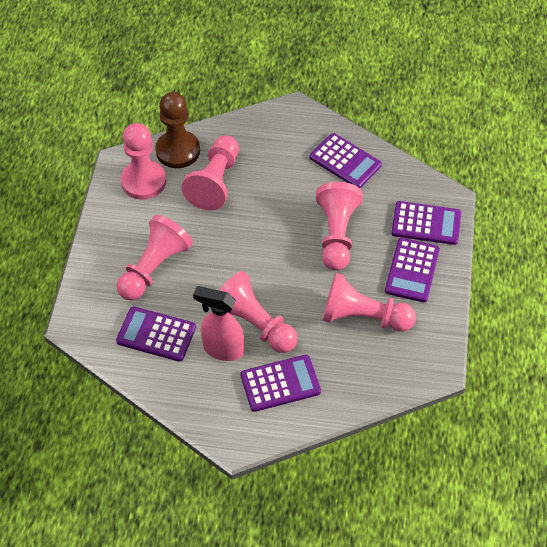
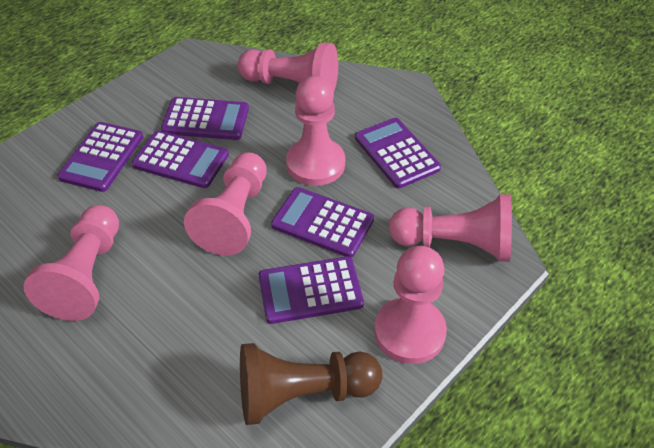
pink spray bottle: [193,286,244,361] = 1 -> none = 0
purple calculator: [116,306,196,362] [240,355,321,412] [310,133,382,188] [385,238,440,302] [392,201,461,245] = 5 -> [57,122,143,192] [132,130,229,188] [161,97,249,140] [259,256,364,324] [271,187,374,258] [355,118,441,188] = 6

